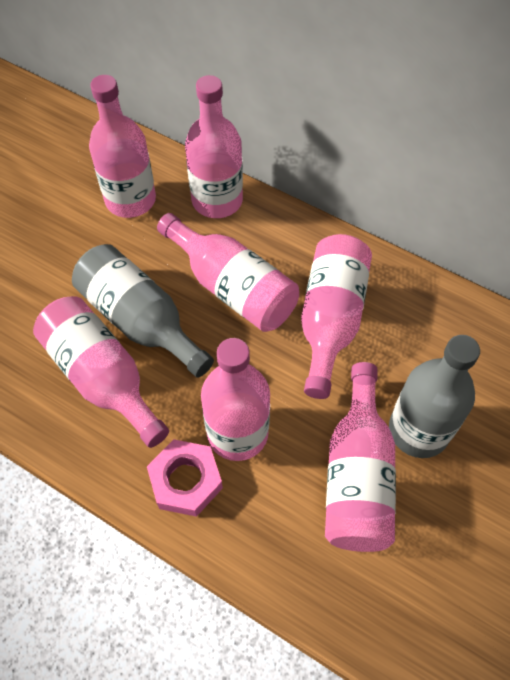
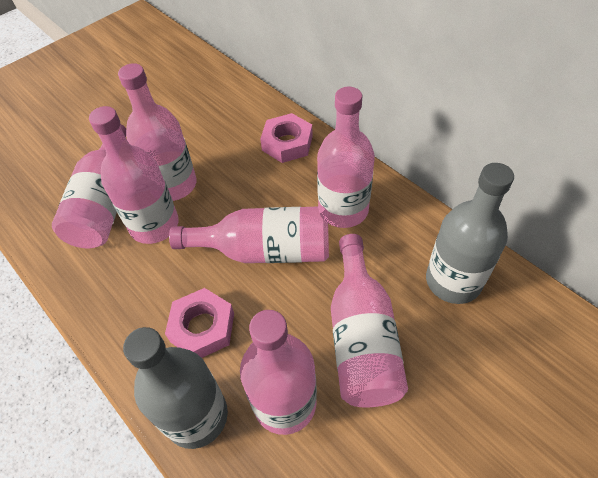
pink nut: [147,439,223,517] = 1 -> [165,288,234,358] [260,113,313,163] = 2

